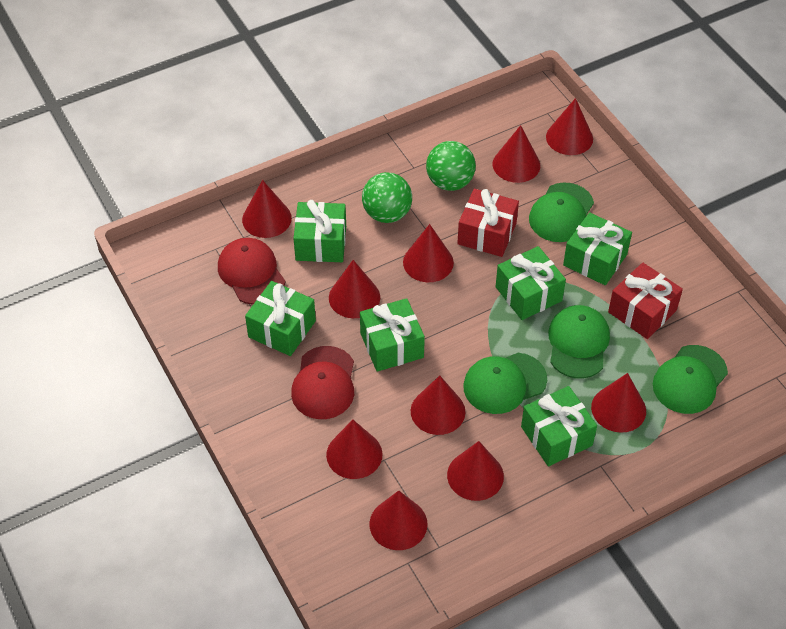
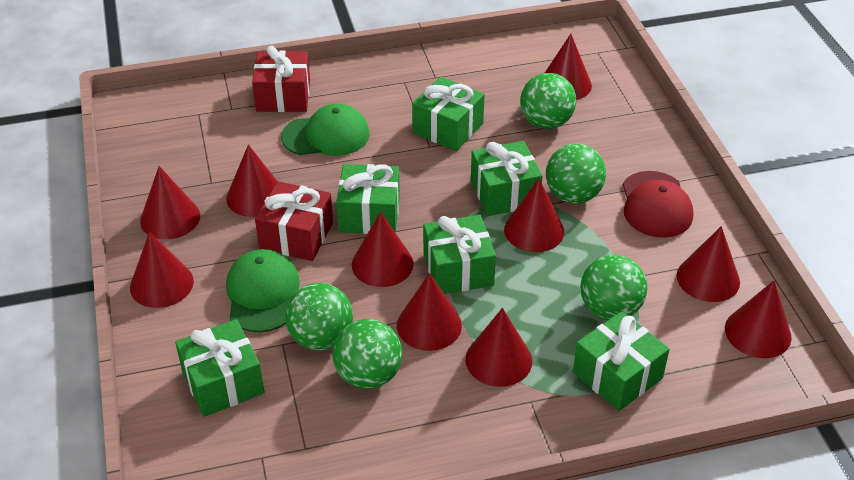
green ball: [362,172,412,223] [426,141,476,191] = 2 -> [285,283,353,351] [333,319,402,389] [520,73,576,129] [546,144,606,204] [580,255,647,320] = 5
green cap: [463,353,547,414] [529,183,594,242] [548,305,610,379] [653,345,728,414] = 4 -> [226,249,300,333] [281,104,369,156] = 2
red cap: [218,238,285,305] [291,346,354,419] = 2 -> [623,171,693,238] = 1

